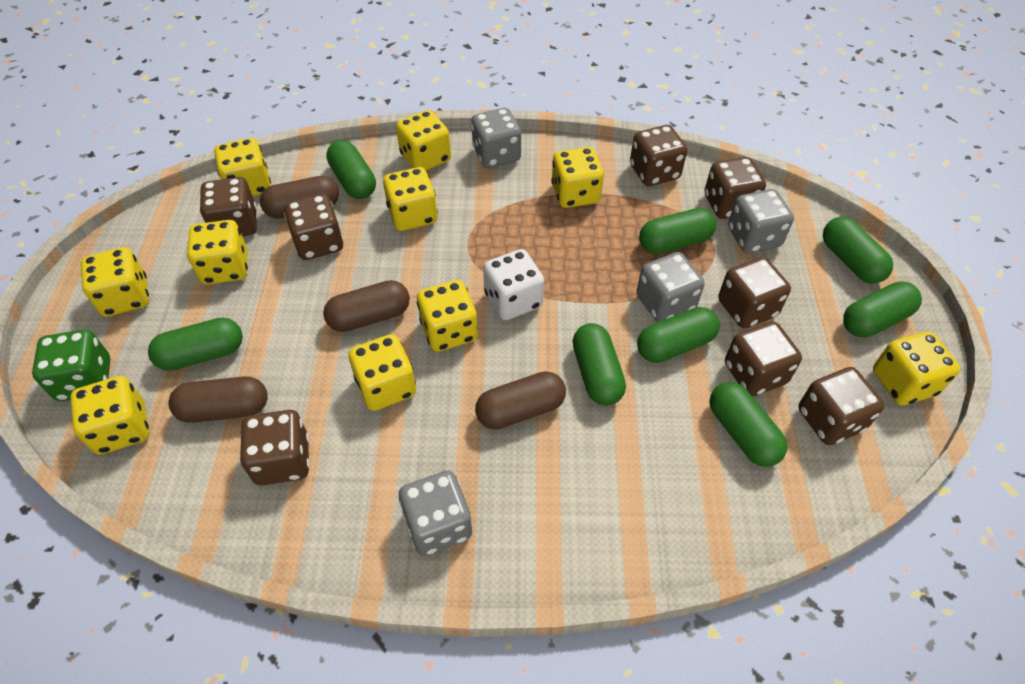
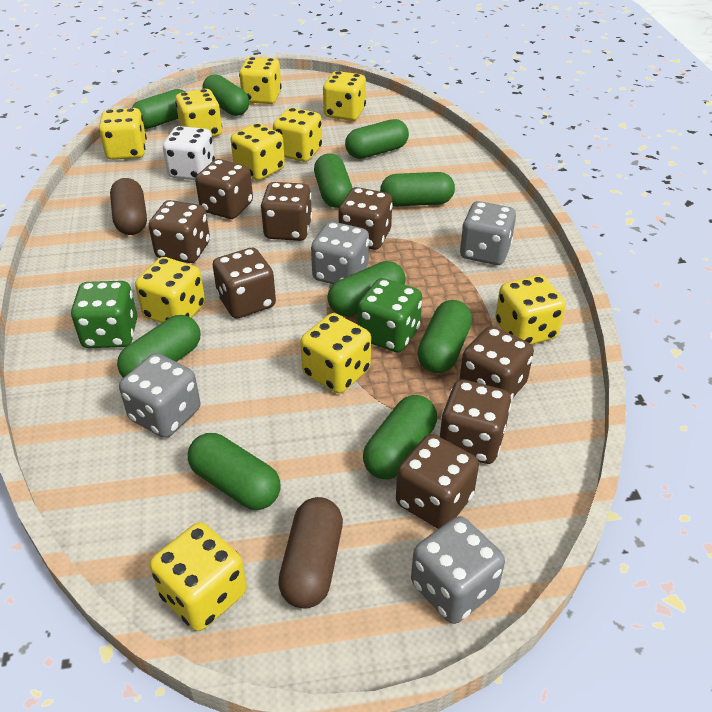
brown capsule: [168,376,268,423] [260,176,339,219] [323,280,410,332] [475,371,566,430] = 4 -> [110,178,147,235] [278,497,343,609] = 2
green capsule: [148,318,243,371] [326,140,376,199] [573,323,626,406] [637,307,720,363] [639,208,716,254] [709,382,787,467] [823,217,893,283] [843,281,922,338] = 8 -> [117,315,200,378] [132,89,185,129] [188,433,281,510] [202,74,249,116] [314,153,352,208] [328,261,406,316] [345,119,409,159] [363,395,437,479] [380,172,455,206] [417,300,472,373] = 10
green dice: [32,329,110,401] = 1 -> [71,281,137,348] [358,278,422,352] = 2

